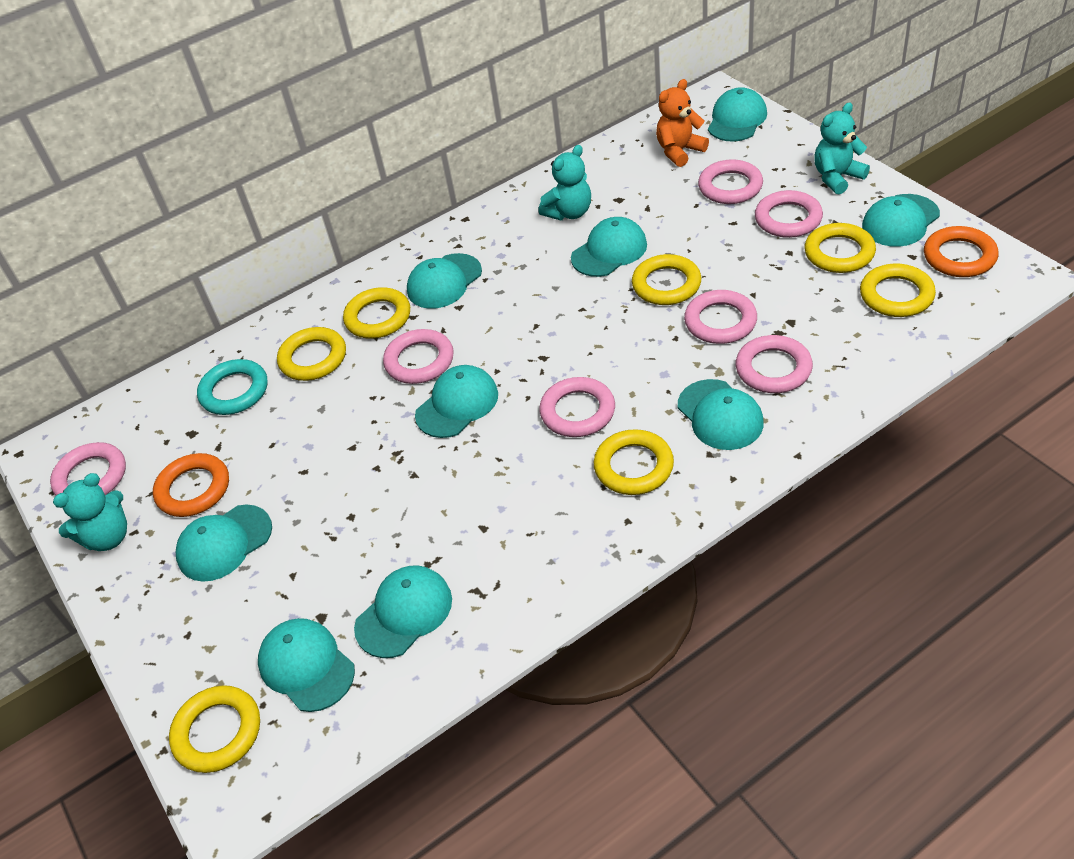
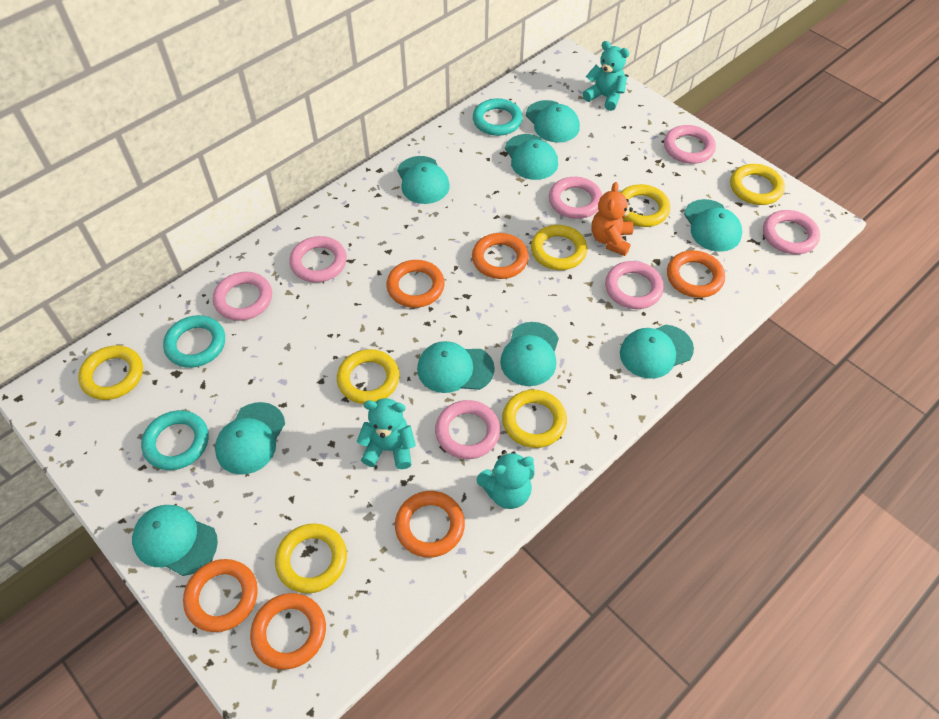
orange ring: [153,453,229,517] [924,226,998,277] = 2 -> [183,559,258,632] [250,593,326,670] [386,260,445,308] [395,491,465,558] [472,233,529,279] [667,250,725,298] = 6
turquoise ring: [197,359,268,415] = 1 -> [141,410,209,470] [163,315,225,368] [473,98,523,136] = 3

